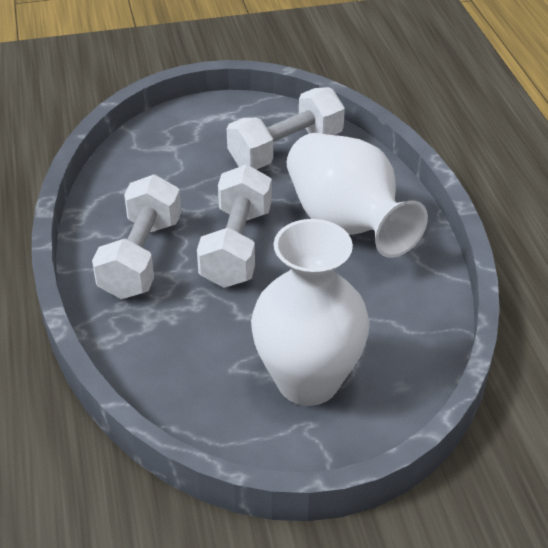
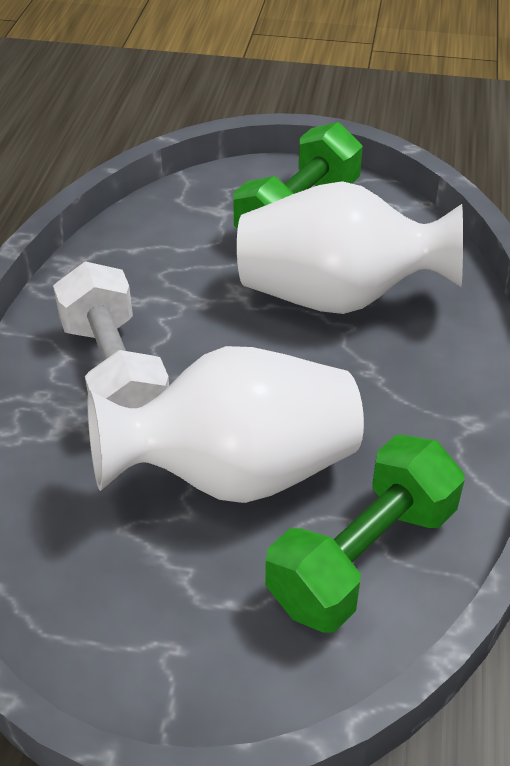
green dumbbell: none = 0 -> [233,122,363,229] [265,435,465,633] = 2
white dumbbell: [92,175,181,299] [197,164,272,288] [227,87,345,170] = 3 -> [53,261,169,408] = 1

